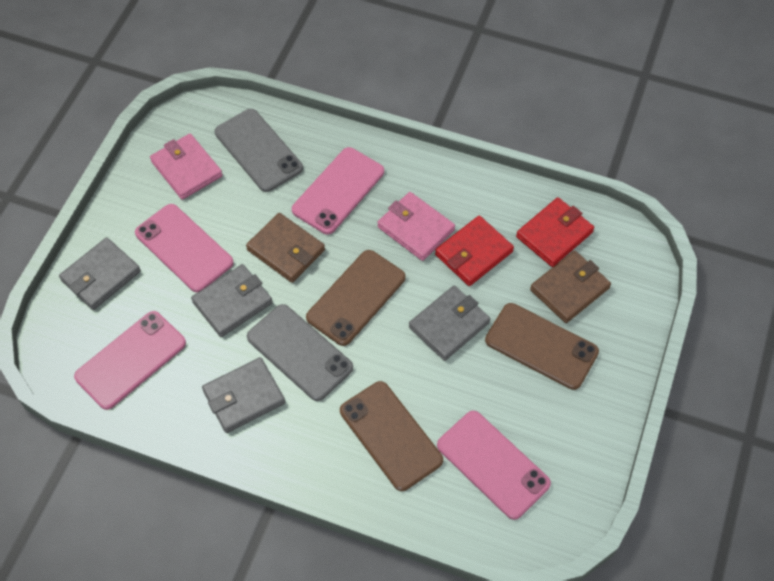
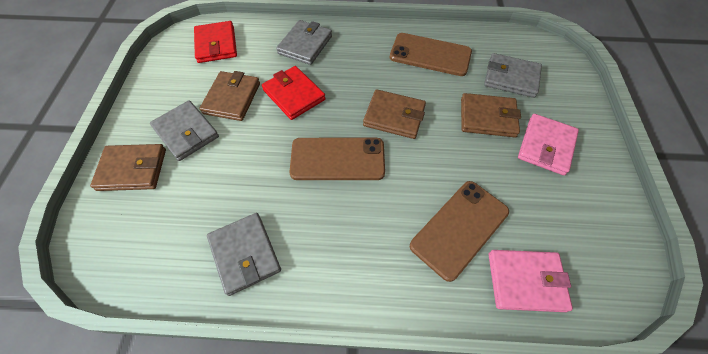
brown wallet: [246,213,325,283] [530,251,611,323] = 2 -> [90,144,166,191] [200,71,260,121] [363,89,426,139] [461,93,521,137] = 4
grey phone: [215,109,303,192] [247,304,353,401] = 2 -> none = 0
pink phone: [74,311,186,410] [135,204,234,292] [292,147,384,234] [437,411,551,520] = 4 -> none = 0

